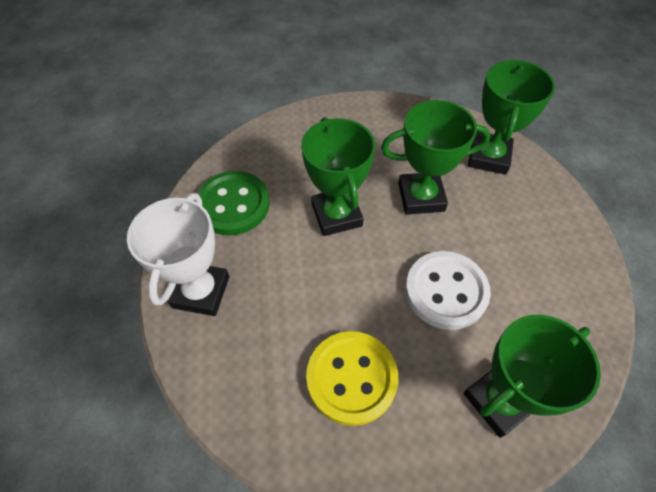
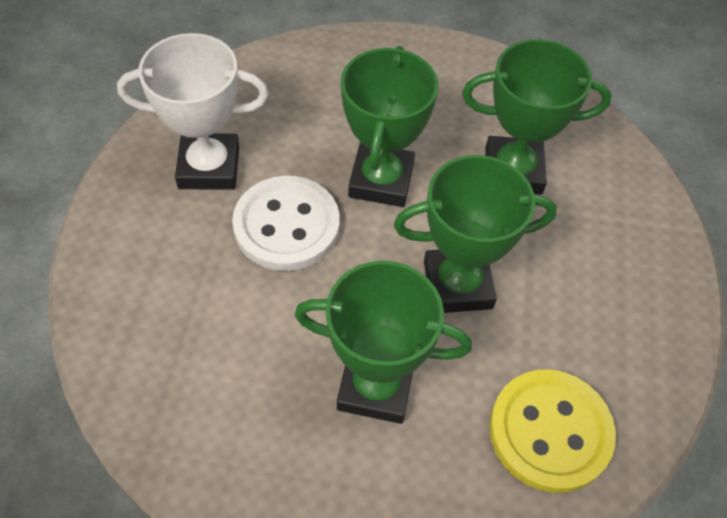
green button: [197,171,270,235] = 1 -> none = 0

